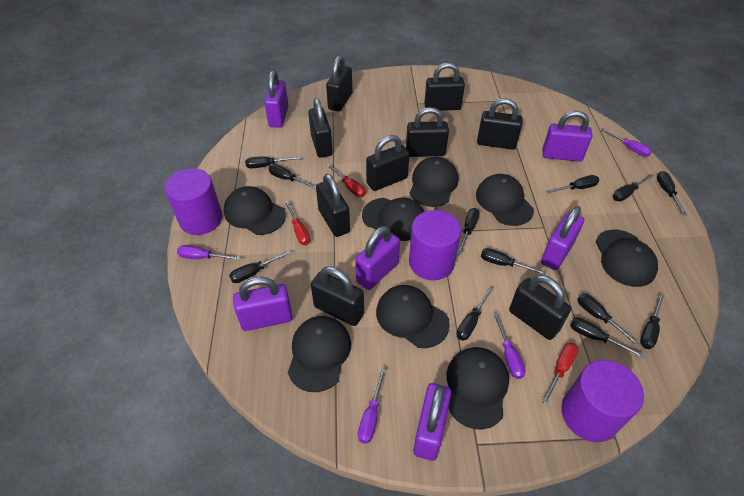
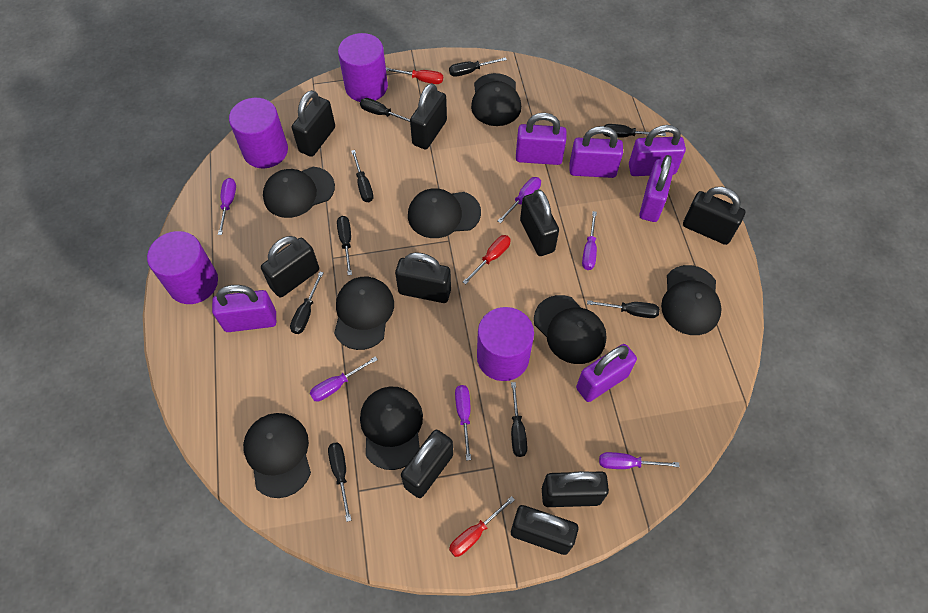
black screwdriver: [229,250,291,283] [245,156,301,168] [268,164,316,189] [457,287,493,341] [458,208,480,255] [481,248,546,275] [546,175,599,194] [570,317,644,358] [577,293,640,346] [613,174,654,202] [640,293,664,349] [657,171,687,215] = 12 -> [290,272,324,334] [328,443,351,522] [337,216,352,275] [351,150,374,202] [360,98,410,122] [449,57,507,77] [511,382,527,457] [587,300,660,318] [604,124,666,138] = 9
purple cylinder: [165,168,223,235] [409,210,461,280] [561,360,644,442] = 3 -> [147,231,218,304] [229,98,288,169] [338,33,388,102] [477,307,534,381] = 4
purple screwdriver: [177,245,240,260] [358,368,386,444] [493,313,526,379] [601,128,652,157] = 4 -> [218,178,236,235] [310,356,378,401] [455,385,471,461] [498,177,541,223] [582,211,597,270] [599,452,679,469] = 6

